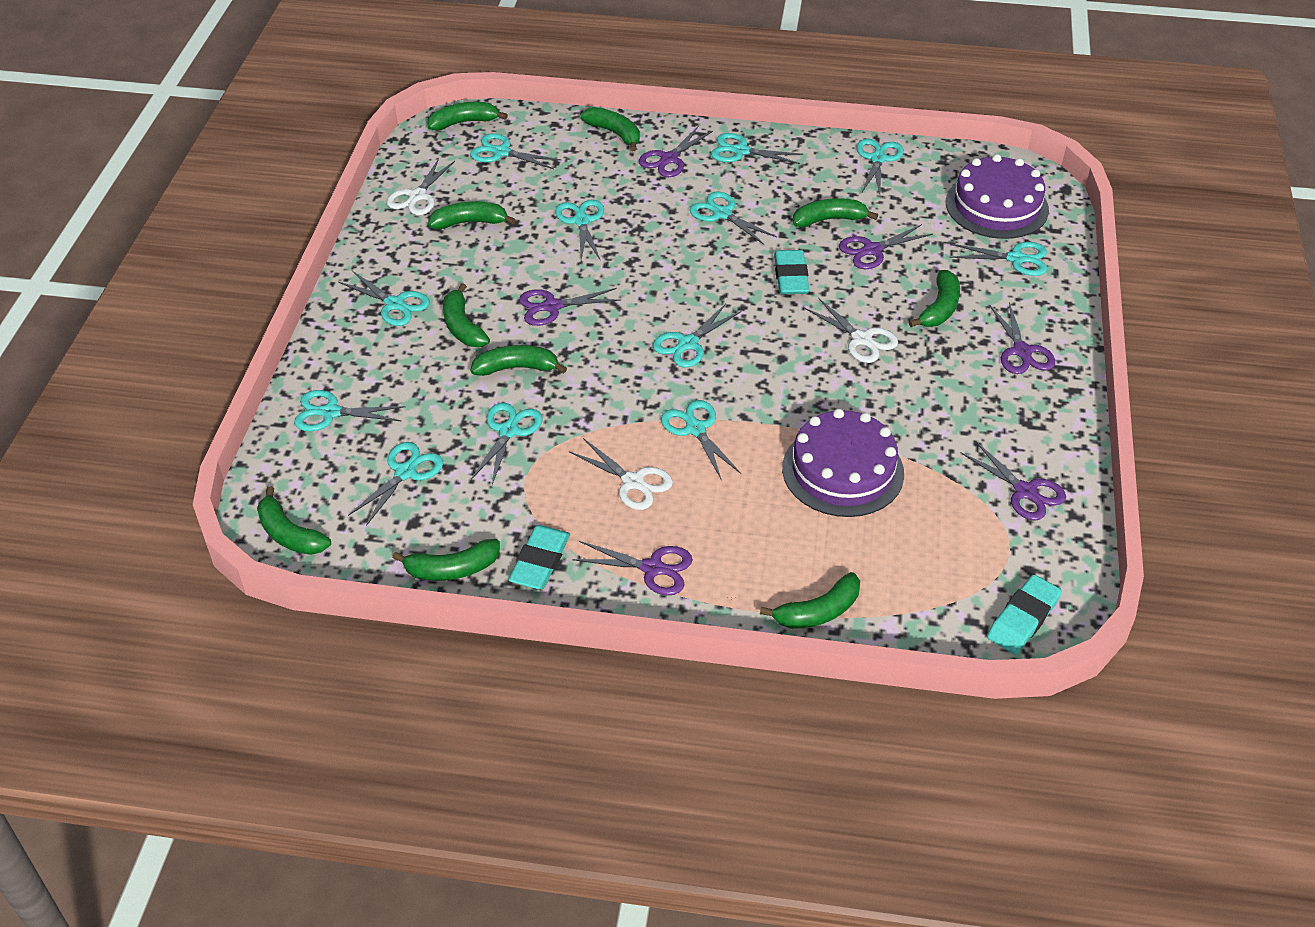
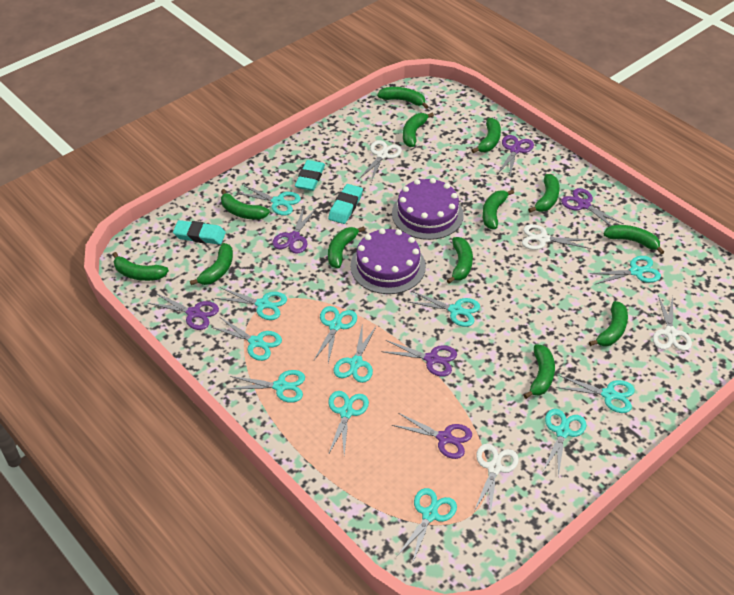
green banana: [257,486,331,555] [392,539,500,581] [427,102,508,131] [428,201,516,229] [443,283,490,347] [471,345,567,376] [580,107,640,151] [760,572,860,629] [793,198,878,227] [909,270,960,327] = 10 -> [112,252,169,281] [190,243,233,285] [221,189,270,220] [328,226,365,268] [377,87,428,109] [403,113,434,147] [447,237,473,284] [472,118,501,153] [482,189,514,229] [524,344,555,399] [528,174,560,213] [589,301,628,346] [604,225,664,254] = 13
white scissors: [387,158,455,215] [569,438,673,510] [804,298,898,363] = 3 -> [359,140,402,182] [474,444,519,515] [522,224,590,250] [653,296,692,351] = 4

